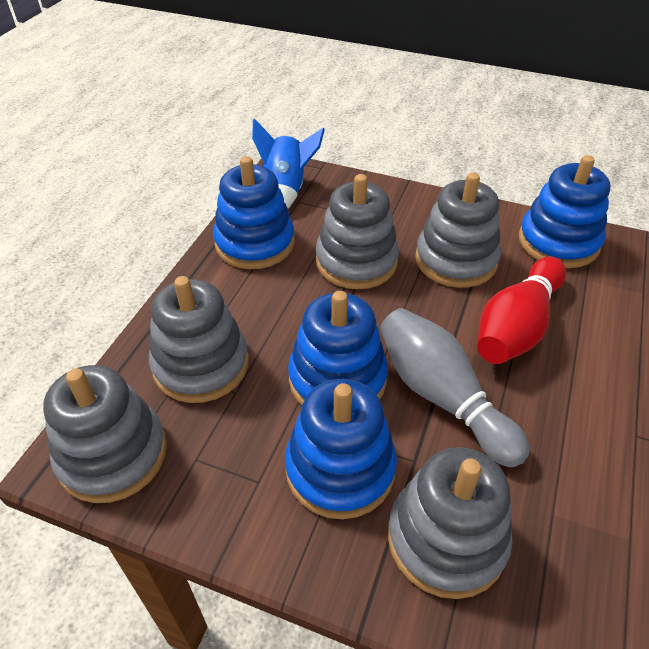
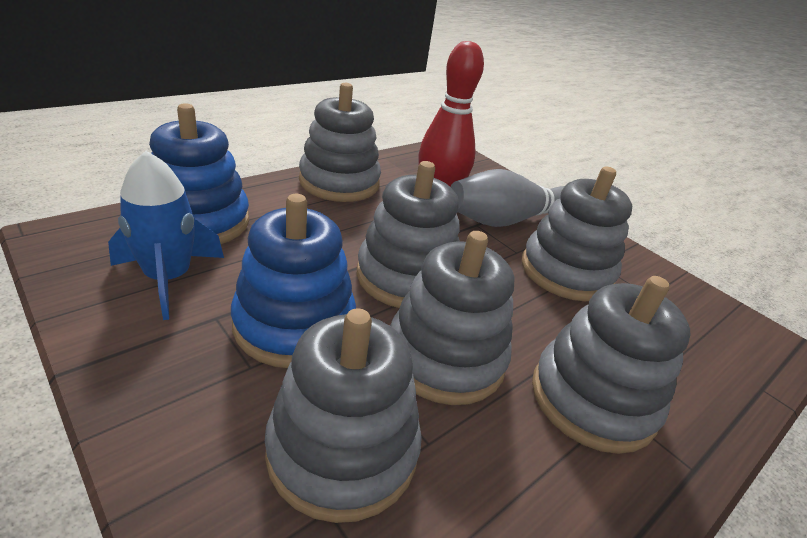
blue stacking toy: [213,156,295,269] [285,379,397,520] [288,291,388,405] [519,155,610,268] = 4 -> [149,103,249,244] [231,194,356,368] = 2
grey stacking toy: [43,365,167,503] [149,276,249,403] [316,174,399,289] [388,447,513,599] [415,173,501,288] = 5 -> [265,308,422,523] [299,83,381,202] [357,161,460,308] [390,231,514,405] [522,166,632,301] [532,276,691,454] = 6

